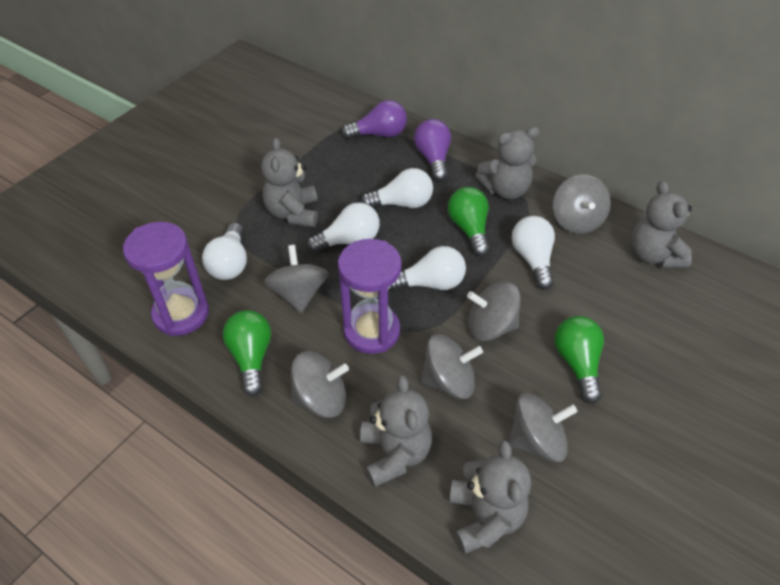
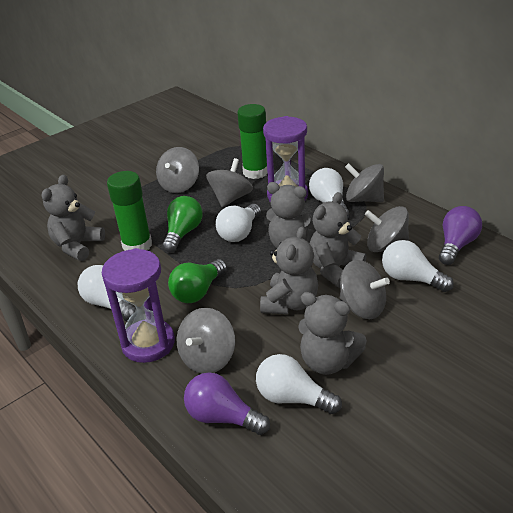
green glue stick: none = 0 -> [107,171,152,251] [237,104,268,179] = 2
green light bulb: [223,310,271,396] [448,187,490,257] [554,316,604,404] = 3 -> [162,196,203,252] [168,259,227,303] = 2

